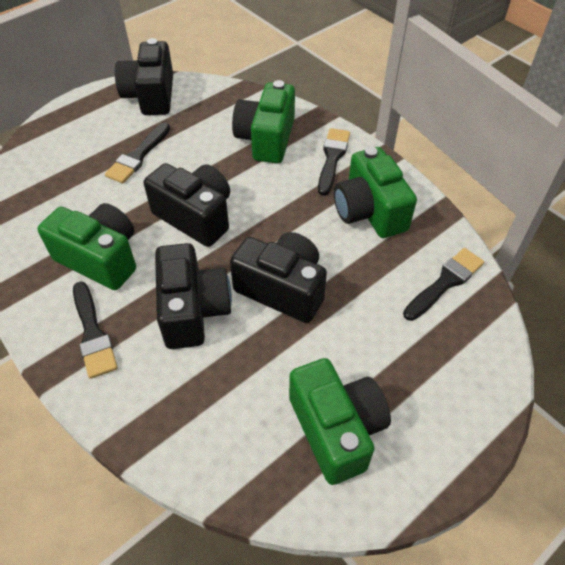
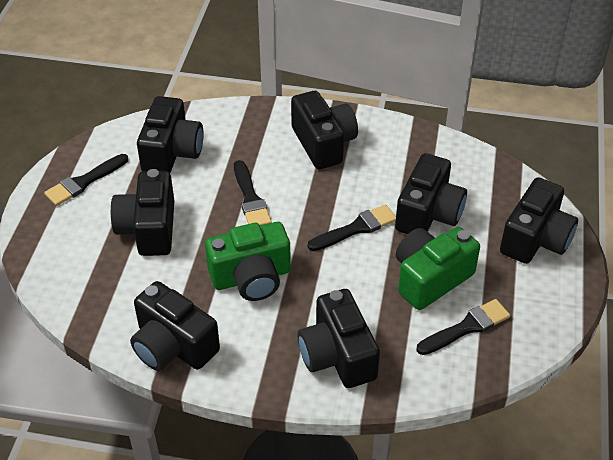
black camera: [115,38,173,115] [144,163,230,247] [155,243,232,349] [230,232,327,323] = 4 -> [111,169,174,256] [130,281,220,371] [137,96,203,173] [291,91,358,169] [298,289,380,388] [395,153,467,234] [500,177,578,264] = 7
green camera: [37,203,136,290] [232,80,295,163] [289,358,391,485] [334,147,417,238] = 4 -> [205,222,291,301] [396,227,480,310] = 2

